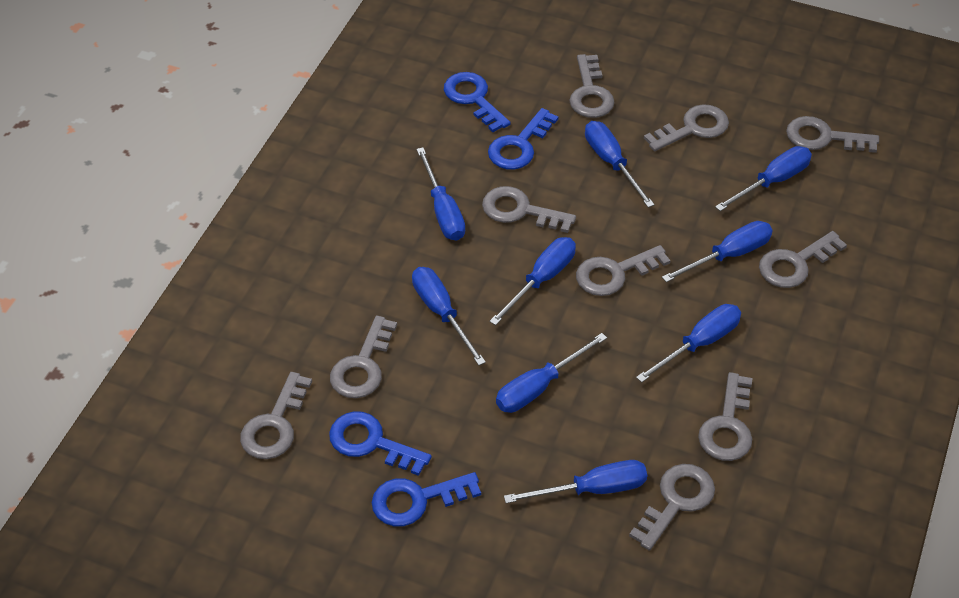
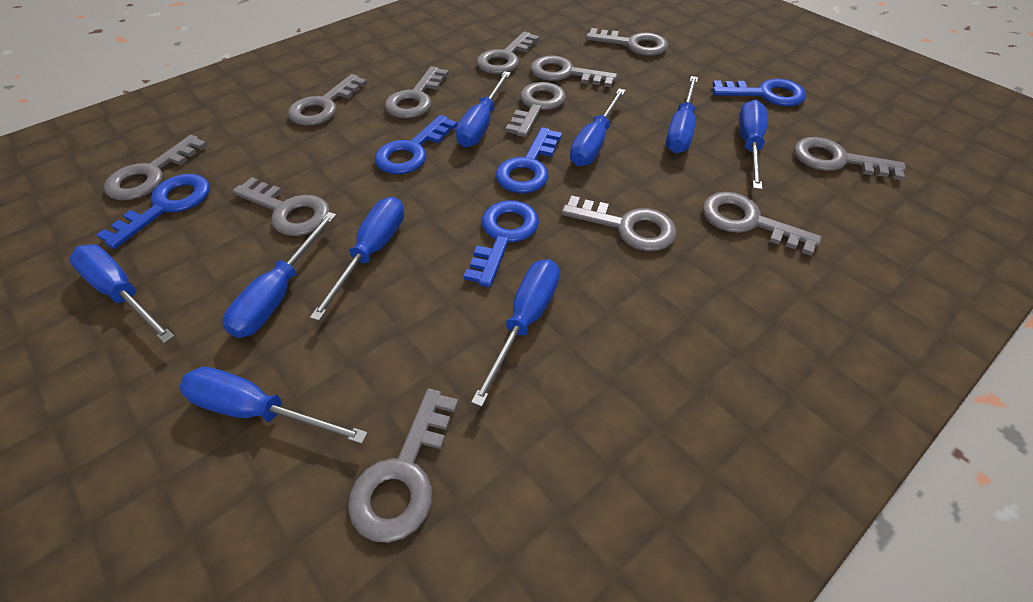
blue key: [329,411,432,476] [371,472,481,527] [444,72,511,132] [488,108,558,170] = 4 -> [96,174,210,249] [375,115,457,174] [464,200,539,287] [496,127,562,193] [712,79,806,106] = 5
grey key: [240,372,312,459] [330,316,397,398] [482,186,576,233] [569,54,614,118] [576,245,671,296] [629,464,715,551] [644,104,729,152] [698,372,753,461] [759,231,847,288] [786,116,879,153] = 10 -> [104,135,208,200] [232,177,330,236] [288,74,367,126] [348,388,459,543] [385,66,449,118] [476,31,539,74] [505,82,566,137] [530,55,617,87] [561,195,676,251] [586,28,668,56] [702,192,822,256] [794,137,906,180] = 12

